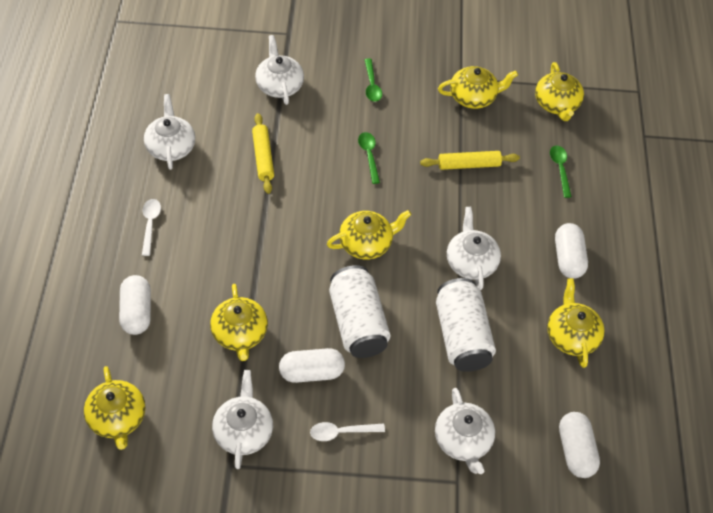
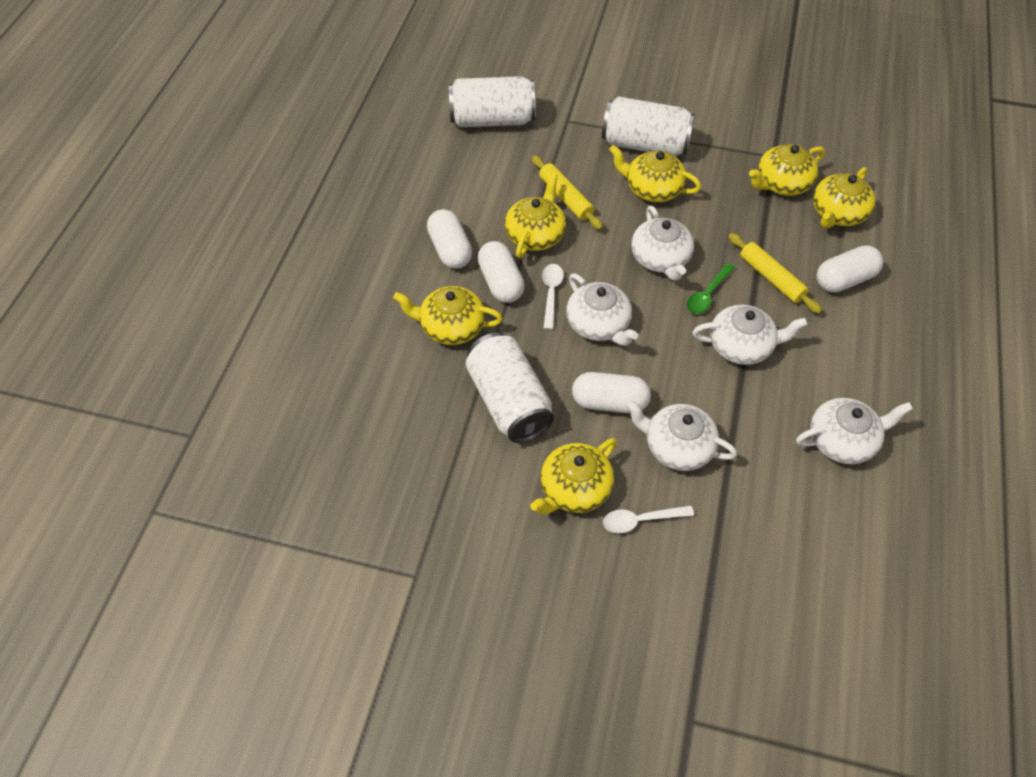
green spoon: [358,132,380,184] [365,58,382,102] [550,145,572,198] = 3 -> [687,263,735,314] = 1
white can: [329,265,391,358] [436,278,496,372] = 2 -> [449,76,535,127] [466,332,554,443] [602,96,695,156] = 3

